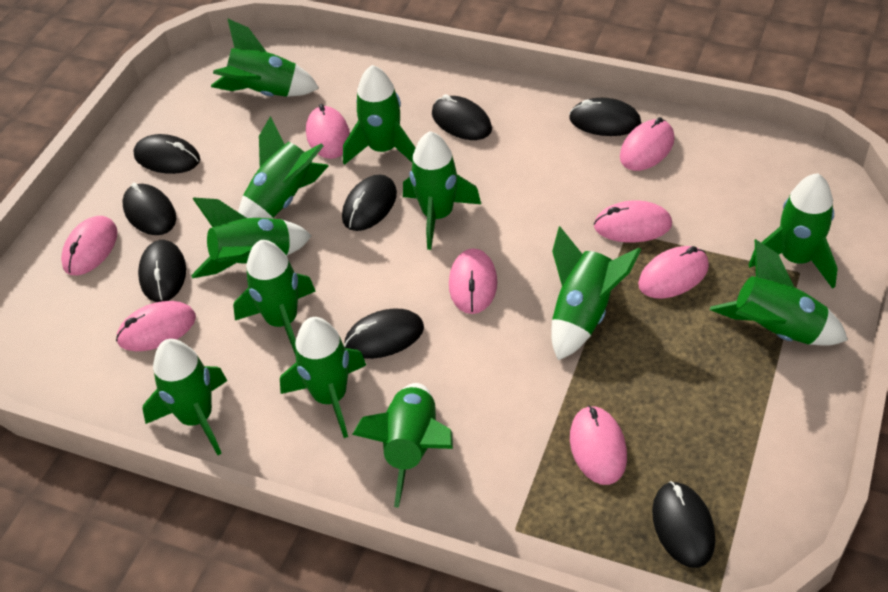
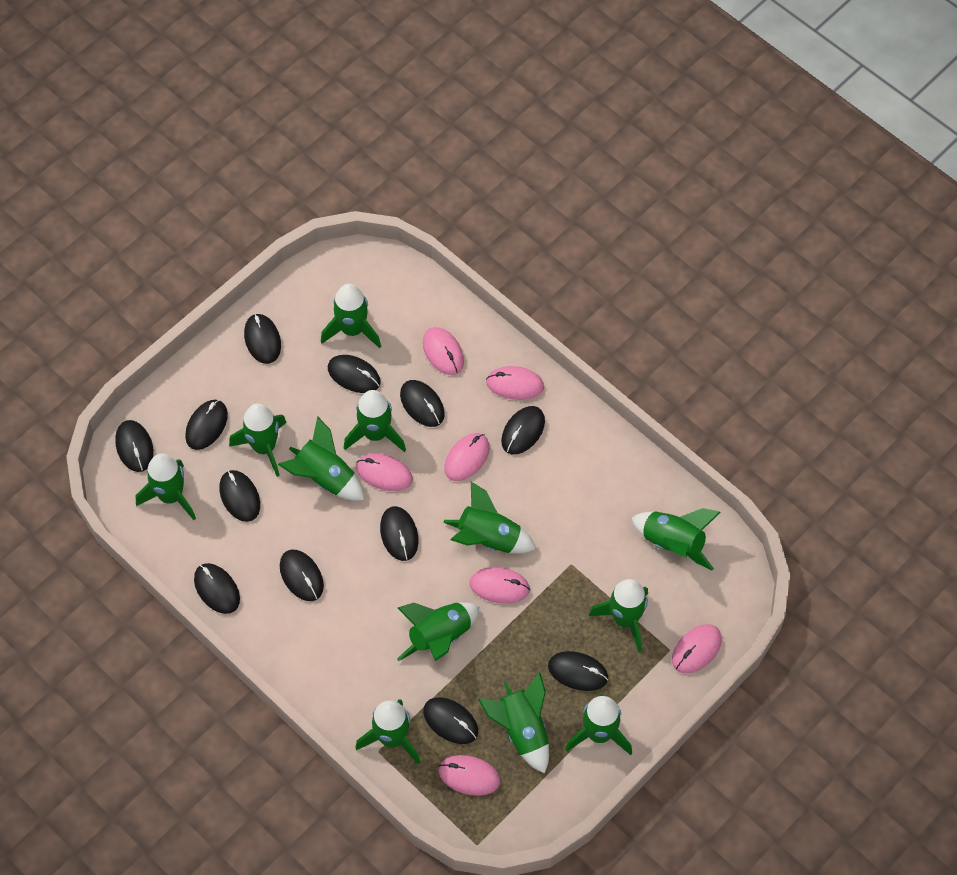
black mouse: [122,183,176,235] [133,134,200,174] [138,240,186,302] [342,175,397,231] [344,309,424,359] [432,94,492,140] [569,98,641,136] [652,481,715,568] = 8 -> [115,420,154,472] [185,400,228,450] [194,563,240,614] [219,470,260,522] [244,314,281,364] [280,550,324,601] [328,355,381,393] [380,506,418,561] [400,380,445,427] [423,697,478,744] [501,406,545,454] [548,651,608,691] = 12
pink mouse: [61,216,118,275] [116,301,196,351] [306,104,350,159] [449,248,497,314] [570,405,627,485] [594,200,672,243] [620,117,675,171] [638,246,709,299] = 8 -> [356,454,413,491] [423,327,464,375] [438,755,500,796] [444,433,490,481] [470,567,530,604] [486,366,544,400] [672,624,722,673] = 7

